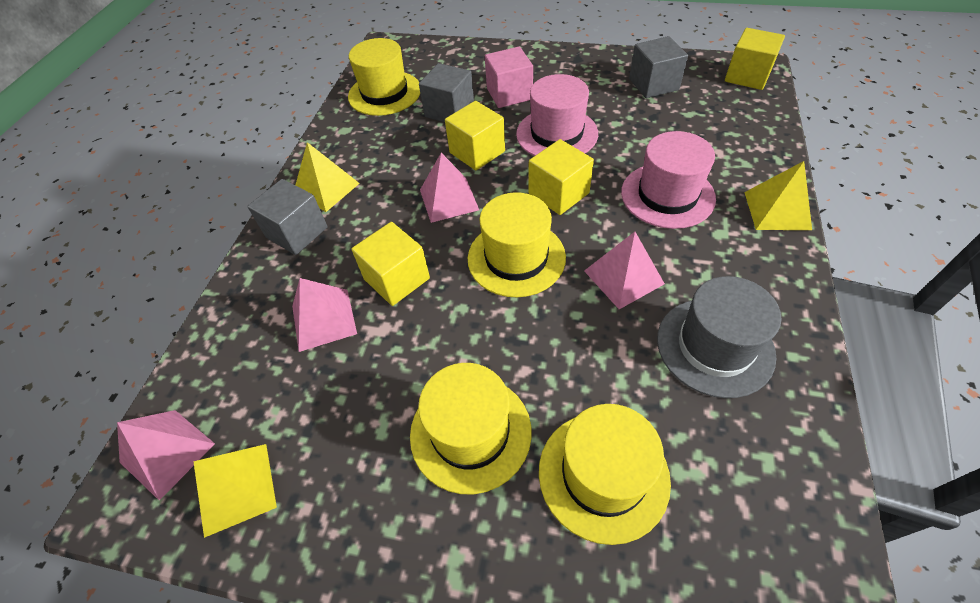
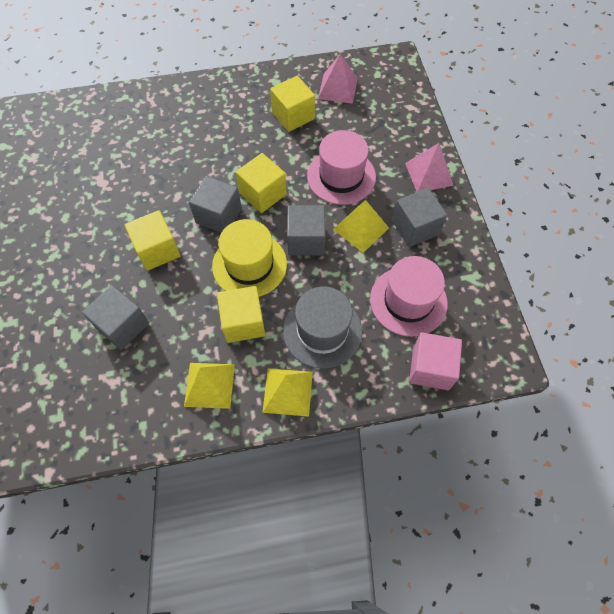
grey cube: [247,179,328,255] [419,63,474,122] [629,36,688,98] = 3 -> [82,285,149,350] [189,176,242,233] [287,205,325,255] [392,188,447,247] = 4
pink pyramid: [117,410,215,501] [292,278,357,352] [420,153,479,223] [584,232,665,309] = 4 -> [318,53,358,104] [405,143,454,192] = 2
yellow hat: [348,38,420,116] [410,363,532,494] [468,192,566,297] [539,404,671,545] = 4 -> [212,219,287,297] = 1

